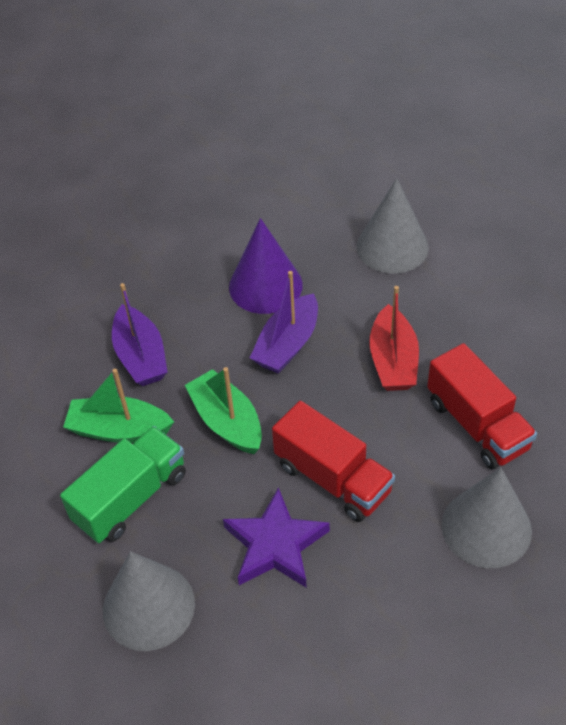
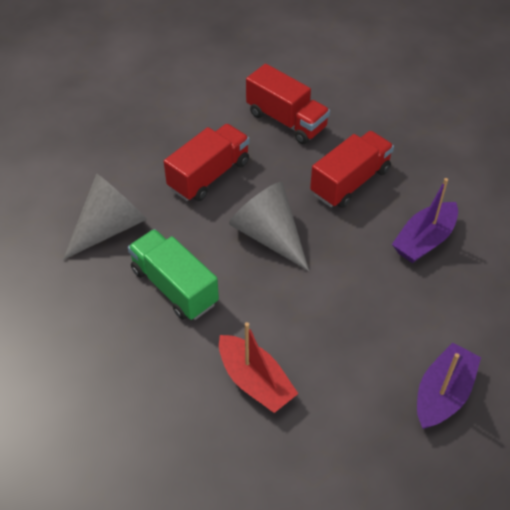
green boat: [63,368,174,443] [185,367,262,454] = 2 -> none = 0
grey cone: [103,551,195,651] [357,178,429,273] [442,467,532,568] = 3 -> [63,174,147,260] [229,182,309,271] = 2
purple cone: [229,218,303,314] = 1 -> none = 0
purple star: [223,487,330,588] = 1 -> none = 0
red truck: [272,401,395,522] [427,343,537,470] = 2 -> [164,124,250,201] [246,64,330,144] [310,131,394,208] = 3

